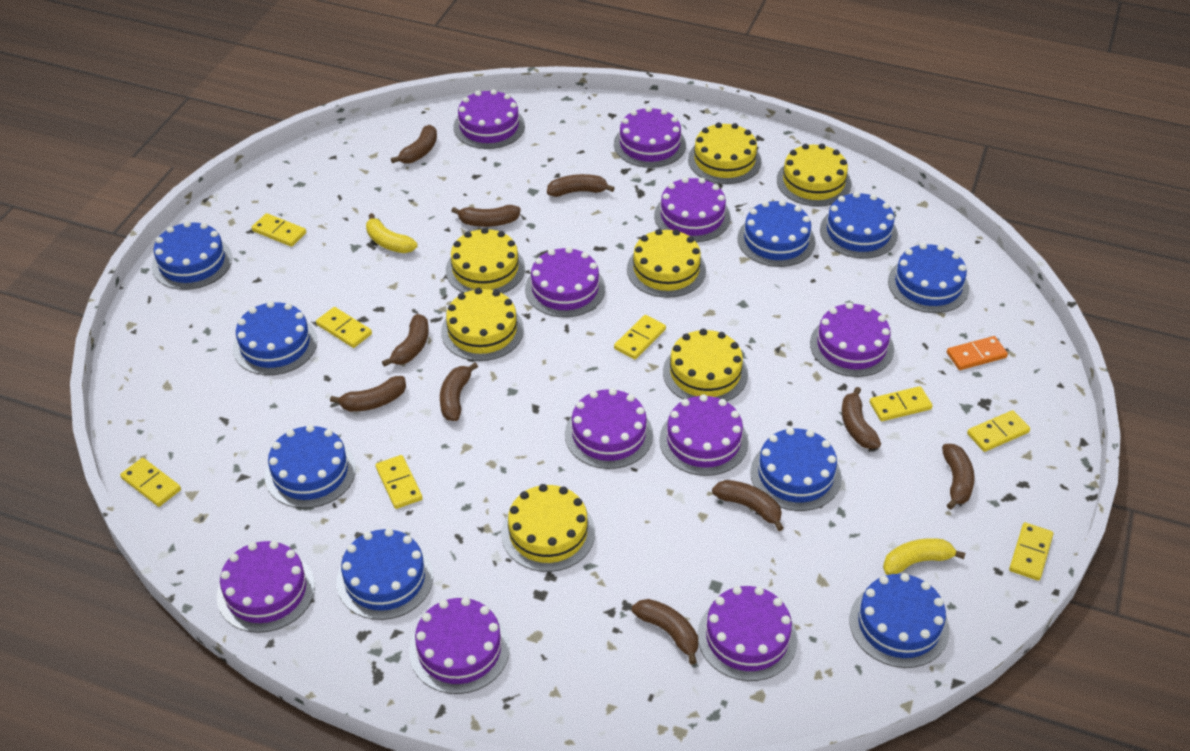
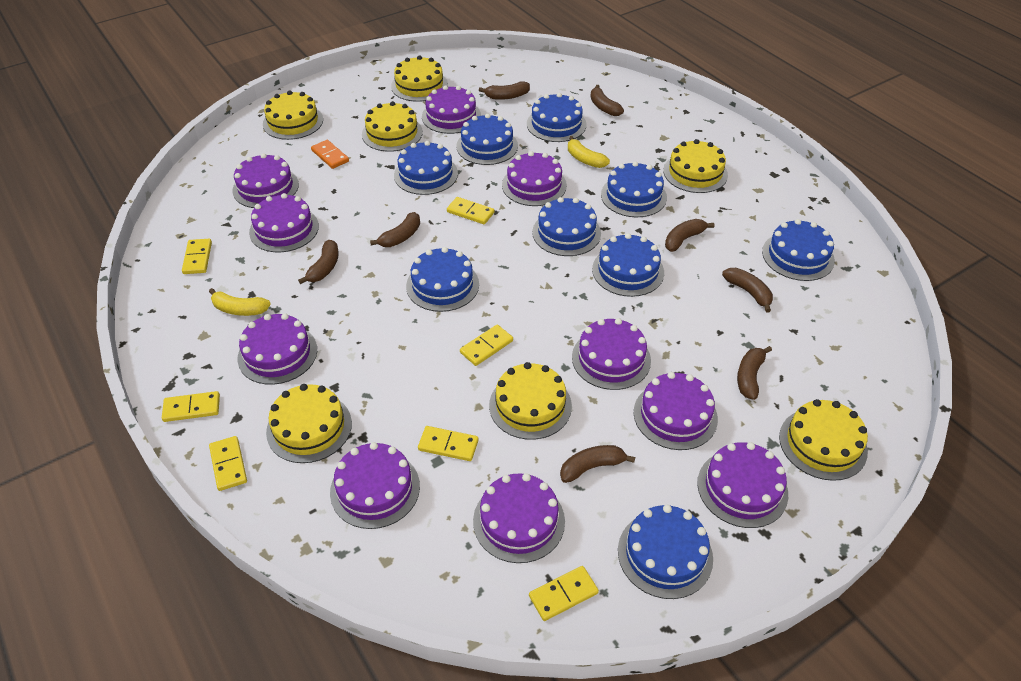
brown banana: [330,376,406,412] [382,314,429,367] [391,125,437,163] [440,363,478,421] [451,205,521,227] [547,174,615,197] [632,599,698,665] [712,480,784,531] [842,387,881,449] [942,444,975,510] = 10 -> [298,240,339,284] [370,212,420,247] [479,81,530,100] [560,445,635,483] [590,85,624,116] [665,219,714,252] [722,268,773,313] [737,346,772,400] = 8
yellow domino: [120,458,181,507] [252,213,306,247] [316,307,372,348] [376,455,423,509] [614,315,666,360] [870,386,933,421] [967,410,1030,452] [1009,522,1053,581] = 8 -> [162,391,220,422] [182,239,212,274] [209,436,247,491] [418,426,479,461] [447,197,494,224] [460,325,513,366] [529,566,599,621] = 7

